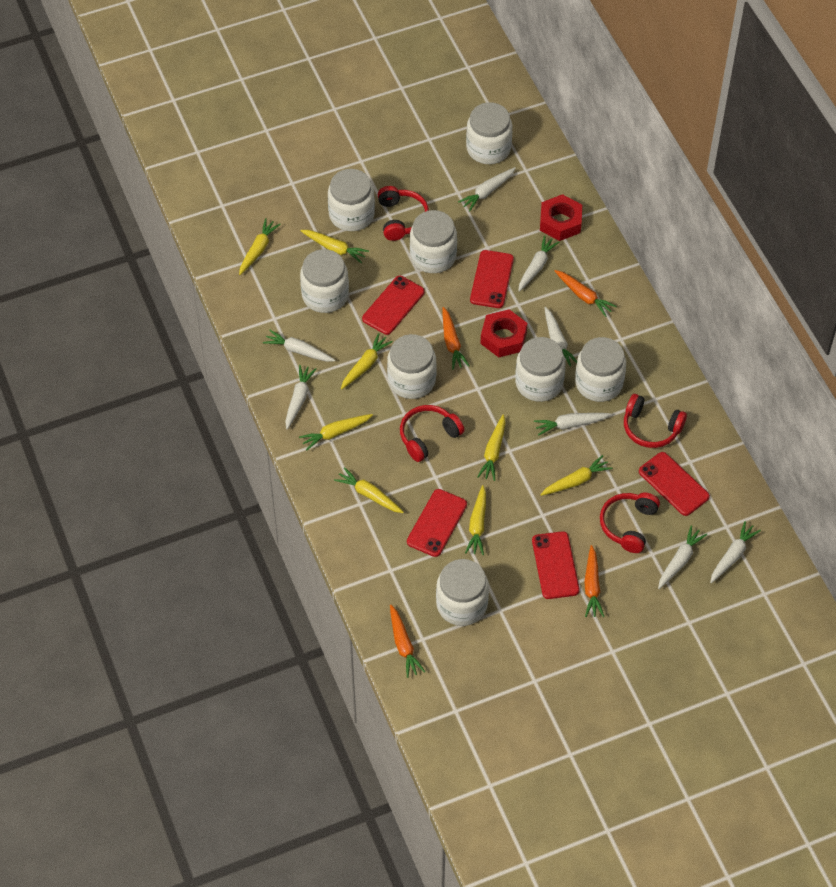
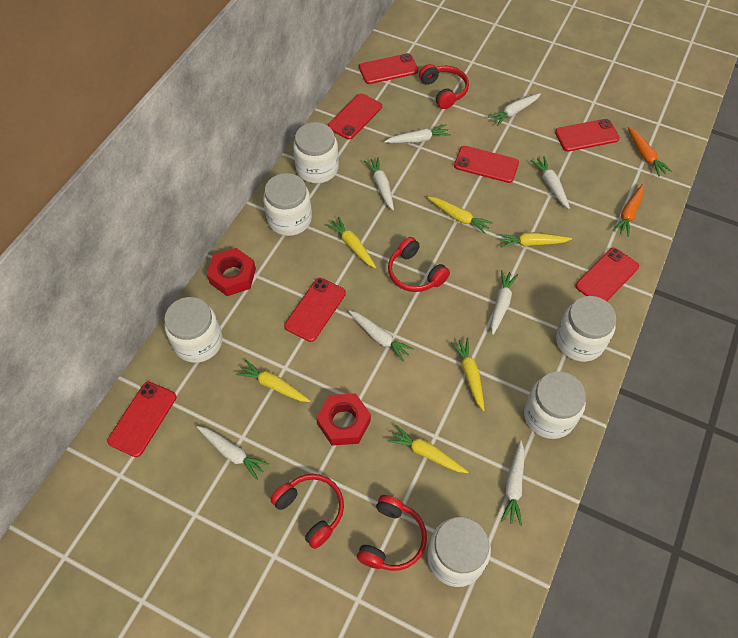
orange carrot: [390,605,425,678] [443,307,470,370] [555,270,617,317] [584,545,604,617] = 4 -> [612,184,644,237] [628,127,672,177] = 2
red phone: [362,276,425,335] [407,489,467,557] [470,250,514,308] [532,531,579,599] [639,452,710,516] = 5 -> [107,382,176,457] [284,278,346,342] [328,93,382,140] [359,53,418,84] [454,146,519,183] [555,119,620,152] [575,248,639,301] = 7
white jar: [300,249,349,313] [328,169,375,231] [387,334,436,399] [410,210,457,273] [436,559,489,626] [466,102,512,164] [515,337,566,402] [575,337,626,402] = 8 -> [164,297,223,363] [263,173,312,236] [293,122,339,183] [427,517,491,587] [524,371,586,439] [556,296,616,362] = 6
yellow carrot: [239,218,281,275] [299,414,373,451] [300,230,369,263] [334,467,404,513] [341,333,393,389] [465,485,486,555] [477,414,506,481] [540,455,612,496] = 8 -> [236,360,310,402] [326,217,376,268] [387,425,468,473] [427,197,493,234] [451,338,485,411] [499,232,572,248] = 6

